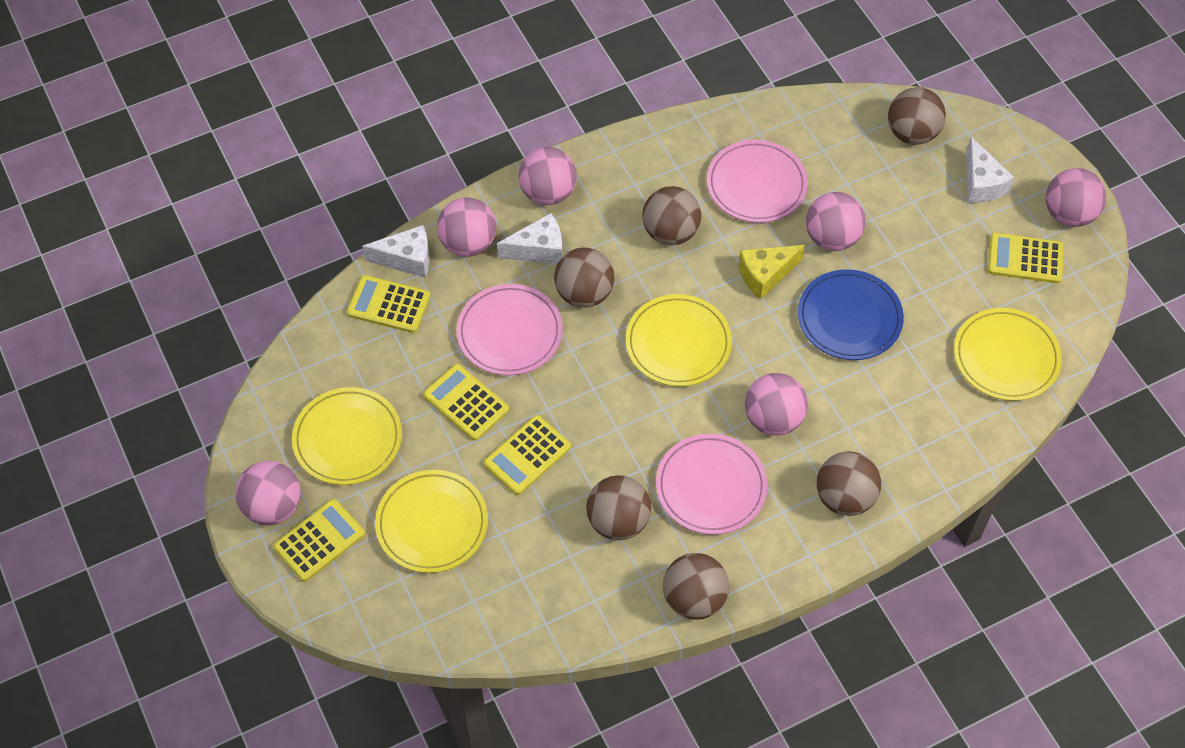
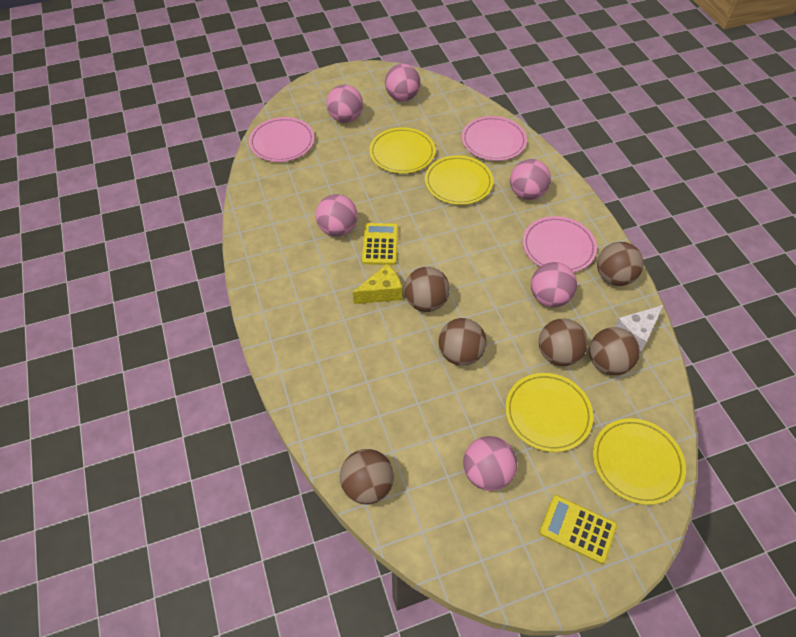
blue plate: [798,269,904,360] = 1 -> none = 0
white cheese: [362,225,430,278] [497,213,562,264] [966,137,1014,203] = 3 -> [615,305,664,353] = 1
yellow calculator: [273,499,365,582] [347,275,431,333] [423,364,509,441] [484,415,571,495] [988,232,1064,283] = 5 -> [362,223,398,265] [540,495,617,564] = 2

